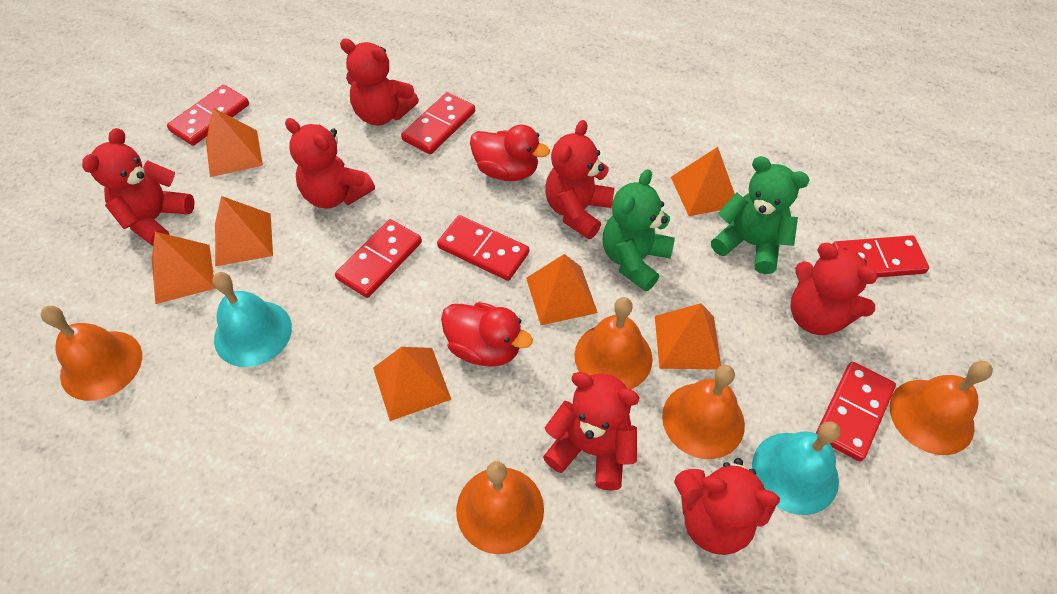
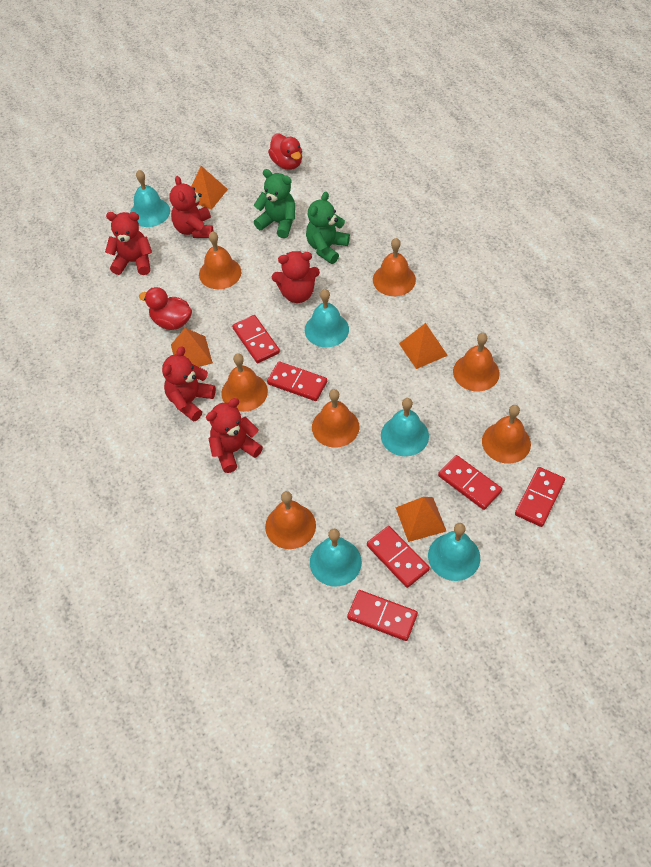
orange bell: [41,306,142,401] [456,461,544,554] [574,297,653,389] [662,365,745,459] [890,361,993,455] = 5 -> [199,231,241,289] [221,353,268,412] [265,491,316,549] [312,389,359,447] [373,238,416,296] [453,333,500,391] [482,405,531,464] = 7
orange pyramid: [152,232,215,304] [206,108,263,177] [215,196,273,266] [373,347,451,421] [526,254,598,325] [655,303,721,369] [671,147,735,216] = 7 -> [171,328,213,367] [191,166,228,210] [395,497,446,542] [399,323,448,369] = 4
red teddy bear: [82,128,195,246] [285,118,375,209] [340,39,419,126] [543,372,640,491] [545,120,615,239] [674,458,780,555] [791,243,878,335] = 7 -> [105,212,152,275] [162,346,216,422] [170,176,213,238] [206,398,263,473] [272,251,320,303] = 5
turquoise bell: [212,272,292,367] [752,421,841,515] = 2 -> [130,170,170,227] [305,289,349,347] [310,529,362,586] [381,398,429,456] [428,523,480,581] = 5

